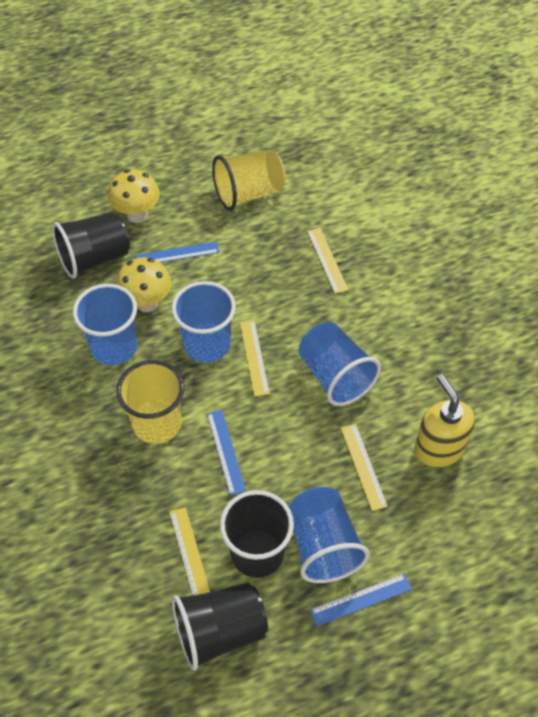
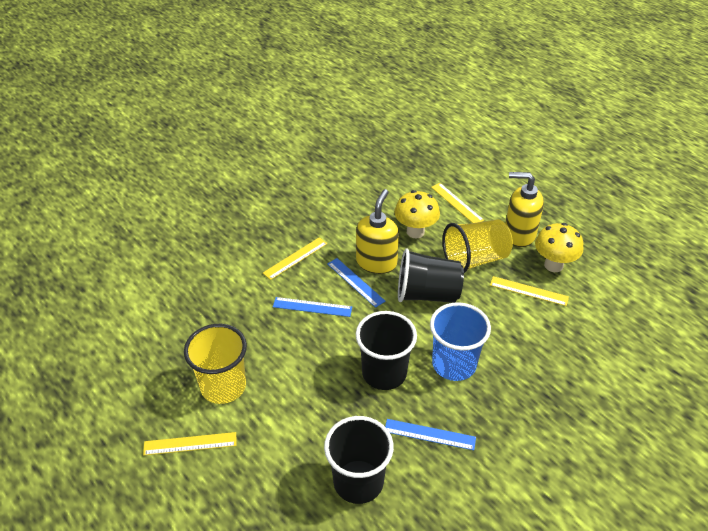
blue cup: [73,284,137,365] [172,281,236,363] [289,487,370,583] [298,322,381,406] = 4 -> [430,302,491,381] = 1
yellow soap dispenser: [414,374,475,468] = 1 -> [356,189,399,274] [505,172,544,247] = 2

